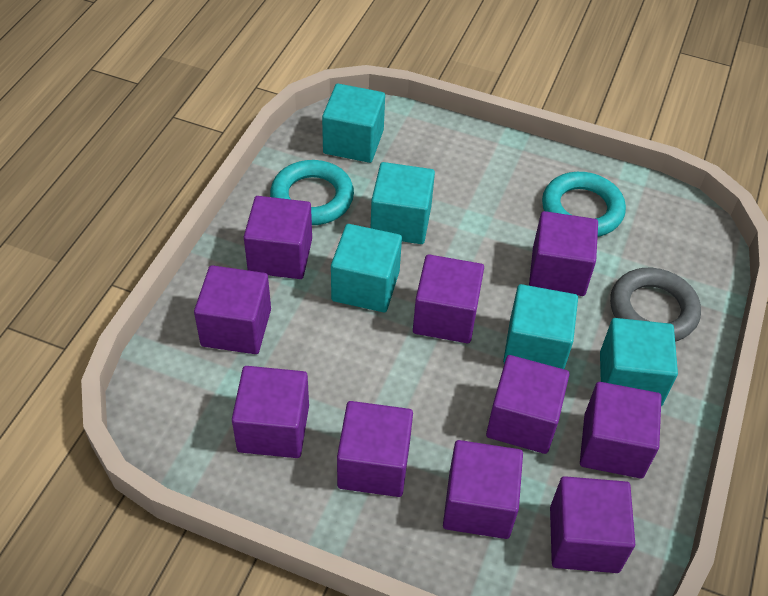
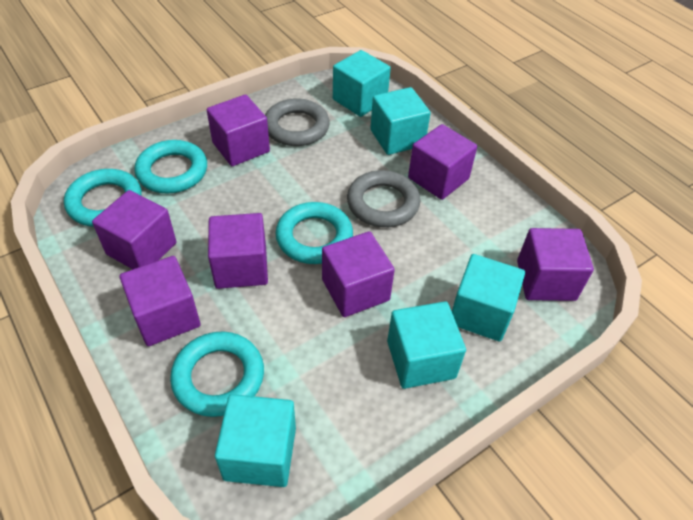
grey ring: [610,268,701,342] = 1 -> [265,98,330,146] [347,170,420,227] = 2
purple cube: [194,265,271,354] [232,366,309,458] [244,196,312,279] [337,401,413,497] [413,254,484,343] [443,440,523,539] [486,355,569,454] [529,211,598,296] [550,476,635,573] [580,382,661,479] = 10 -> [92,190,177,269] [120,256,200,346] [207,94,270,166] [208,213,268,289] [322,231,395,317] [408,124,477,200] [517,228,594,301] = 7
turquoise ring: [270,160,354,225] [542,172,626,237] = 2 -> [64,169,142,227] [134,140,207,193] [170,331,264,417] [276,202,353,264] = 4

